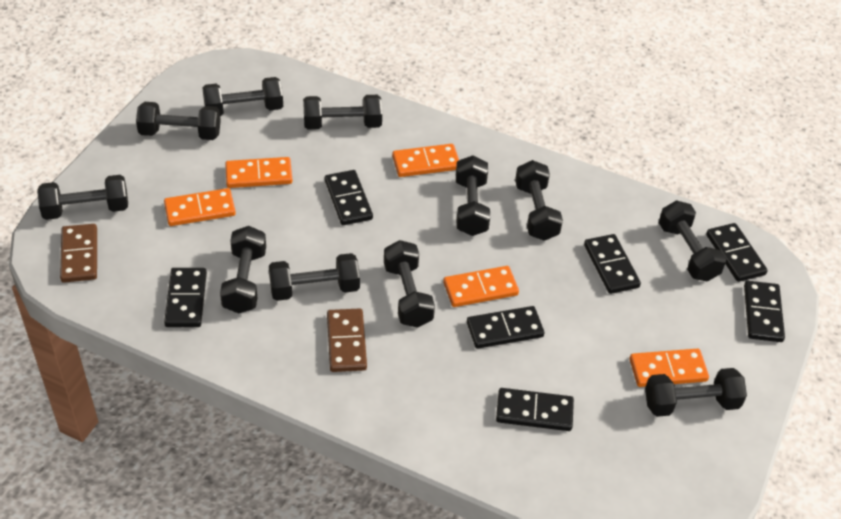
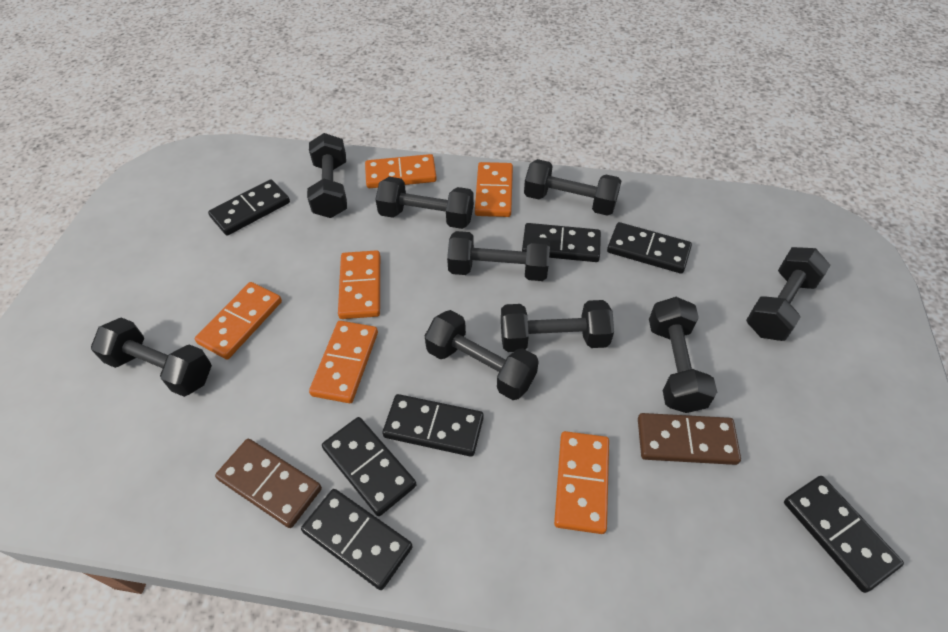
black dumbbell: [37,175,128,220] [136,102,221,140] [202,77,283,116] [220,226,266,314] [269,253,360,301] [303,95,382,130] [384,240,435,328] [456,155,490,236] [515,160,563,241] [645,368,747,417] [659,200,726,282] = 11 -> [91,318,212,397] [307,133,347,218] [375,177,474,229] [425,310,539,400] [447,231,550,281] [501,300,614,352] [524,159,621,216] [649,297,717,413] [746,247,830,341] = 9
orange domino: [164,188,236,226] [225,157,292,188] [392,144,459,177] [443,266,519,307] [629,349,709,387] = 5 -> [195,282,282,360] [309,321,378,403] [338,250,380,319] [365,154,437,188] [475,162,513,217] [554,431,609,534] = 6

